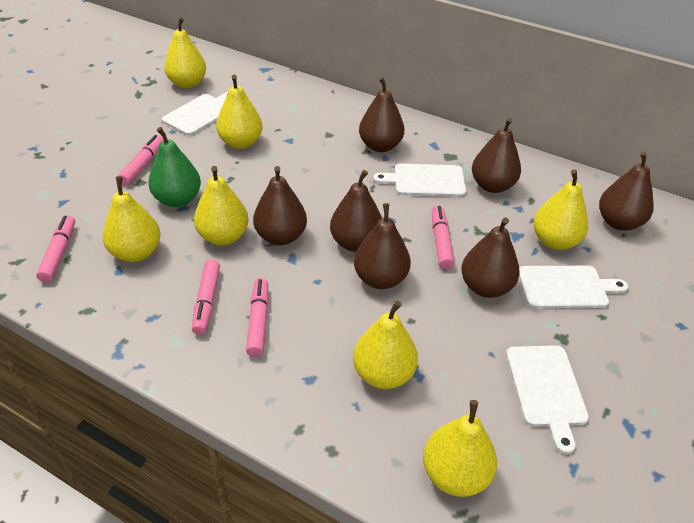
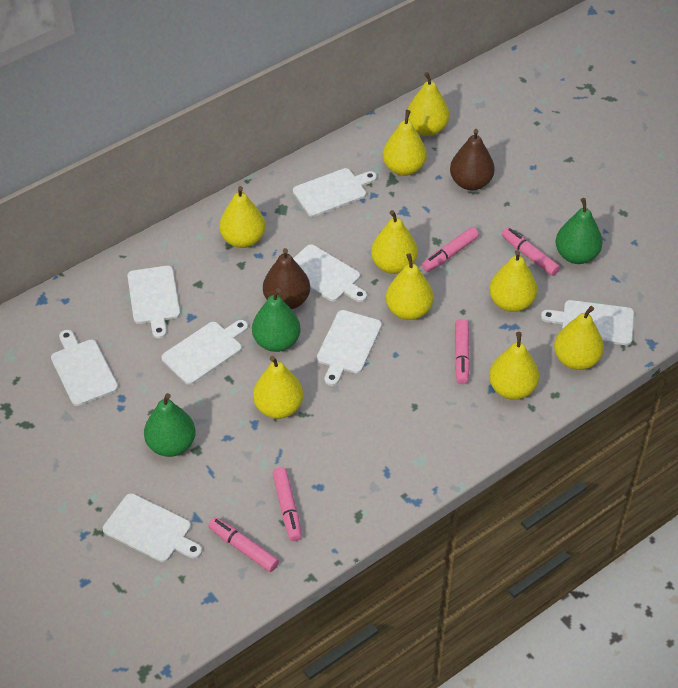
brown pear: [253,166,307,245] [330,170,382,252] [354,203,411,289] [359,77,405,152] [461,217,520,298] [472,118,521,193] [599,151,654,231] = 7 -> [263,248,310,309] [450,129,495,190] = 2
green pear: [148,127,201,207] = 1 -> [144,393,196,457] [252,288,301,352] [556,198,603,264] = 3
white cutting board: [162,92,228,136] [373,164,466,197] [506,345,589,454] [519,266,628,309] = 4 -> [51,330,118,406] [103,493,202,562] [127,266,180,338] [161,320,248,385] [293,168,377,217] [293,244,367,302] [317,310,382,386] [541,300,634,345] = 8
yellow pear: [103,176,161,262] [164,17,206,88] [194,166,249,245] [216,75,262,149] [353,301,418,389] [423,400,497,497] [533,169,588,250] = 7 -> [219,186,265,248] [253,356,303,419] [371,210,418,274] [383,110,427,176] [386,253,433,320] [407,72,449,136] [489,250,537,312] [489,332,539,400] [554,306,604,370] = 9

